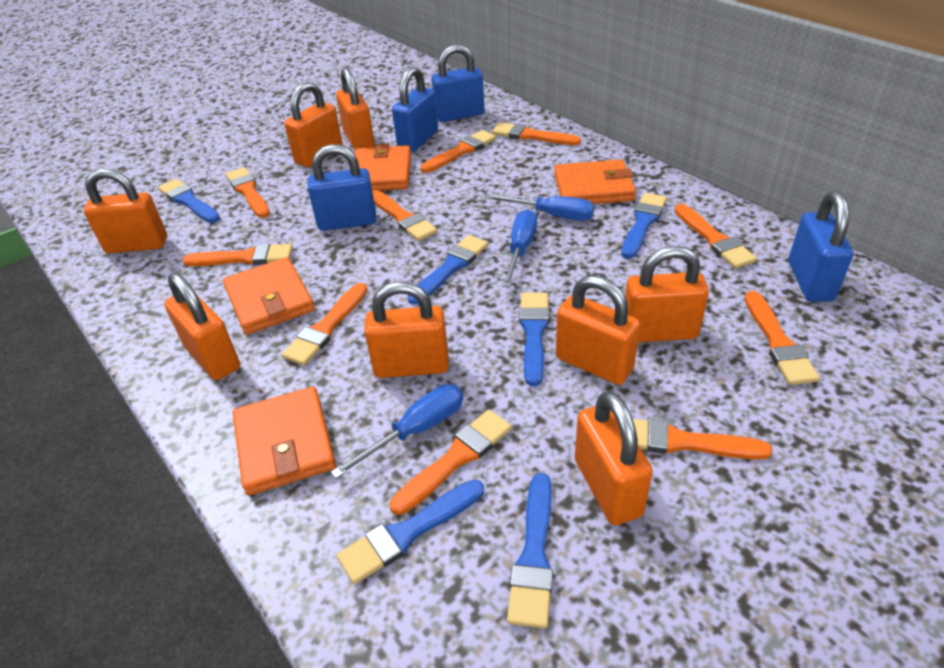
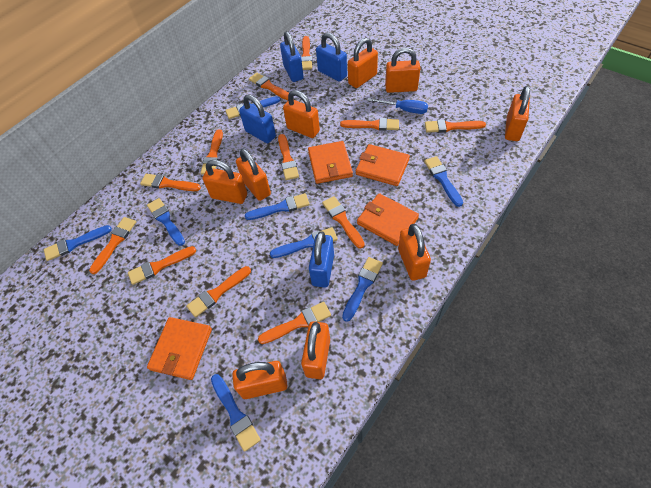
blue brush: [158,179,220,223] [337,480,484,584] [408,235,488,304] [507,473,553,629] [519,293,549,386] [621,193,667,259] = 6 -> [44,225,112,261] [147,198,185,246] [211,374,261,452] [225,96,280,119] [245,193,310,220] [270,227,338,258] [342,257,383,322] [424,156,463,207] = 8
blue screwdriver: [331,384,463,479] [485,194,594,221] [502,209,537,287] = 3 -> [367,98,428,114] = 1
orange brush: [183,243,293,266] [226,167,270,218] [282,283,368,366] [372,190,437,241] [390,410,512,515] [420,130,496,173] [492,122,581,145] [633,419,773,460] [674,204,757,269] [745,291,820,385] = 10 -> [89,217,136,274] [128,246,196,285] [140,174,201,191] [186,266,251,318] [201,129,223,175] [249,73,289,100] [258,302,331,344] [278,134,299,180] [301,36,312,70] [322,196,365,249] [340,118,399,131] [425,120,486,133] = 12
orange padlock: [84,168,167,253] [164,273,240,380] [284,82,343,167] [336,67,375,150] [364,281,449,378] [556,275,641,385] [575,391,653,525] [625,246,709,342] = 8 -> [203,160,247,204] [232,361,288,399] [236,148,271,201] [283,90,320,138] [301,321,330,379] [348,38,378,88] [385,48,420,93] [398,224,431,281] [505,86,530,141] = 9

